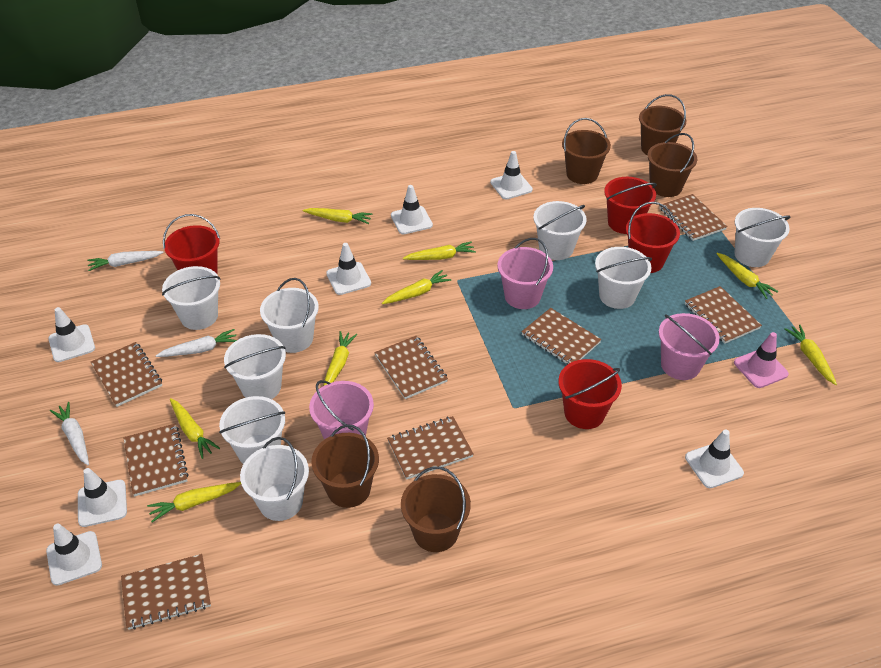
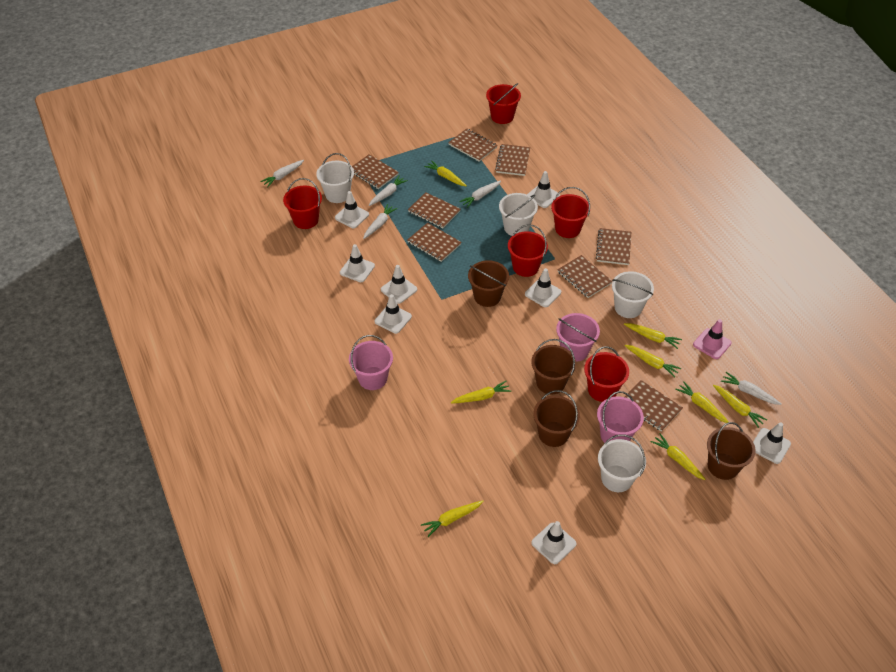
brown bucket: [311,424,379,508] [401,467,471,552] [562,118,611,184] [639,94,686,155] [647,133,697,197] = 5 -> [468,260,509,307] [531,339,576,394] [533,390,580,447] [707,422,756,480] = 4
red bucket: [163,214,220,274] [558,359,622,429] [604,177,657,234] [626,202,680,273] = 4 -> [283,178,322,229] [486,83,521,124] [508,224,548,277] [551,187,590,238] [584,346,629,402] = 5
white bucket: [162,266,220,330] [219,396,285,464] [224,334,286,399] [240,437,309,521] [260,278,319,353] [534,201,587,260] [595,247,652,309] [735,208,791,267] = 8 -> [316,153,354,203] [499,193,538,236] [598,434,646,492] [612,271,654,318] = 4
white carrot: [50,402,89,465] [87,251,164,271] [156,329,237,357] = 3 -> [260,160,304,187] [363,204,398,239] [369,176,408,206] [459,180,501,208] [721,372,782,405] = 5
white traffic cone: [46,523,102,586] [48,307,95,362] [78,468,127,527] [326,243,371,295] [391,185,433,234] [490,151,533,199] [685,429,744,488] = 7 -> [335,191,369,228] [340,244,375,282] [374,294,412,334] [381,265,417,304] [525,268,561,307] [527,171,560,208] [531,521,577,564] [753,422,791,464] = 8

